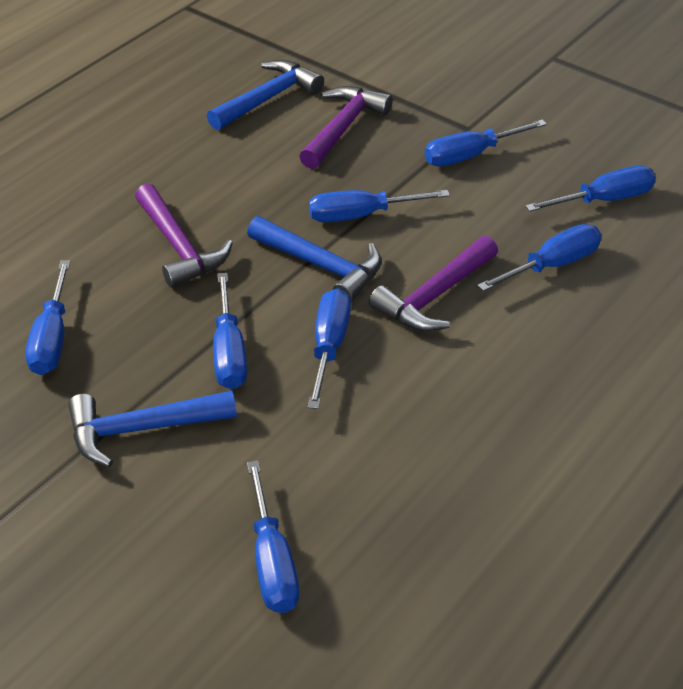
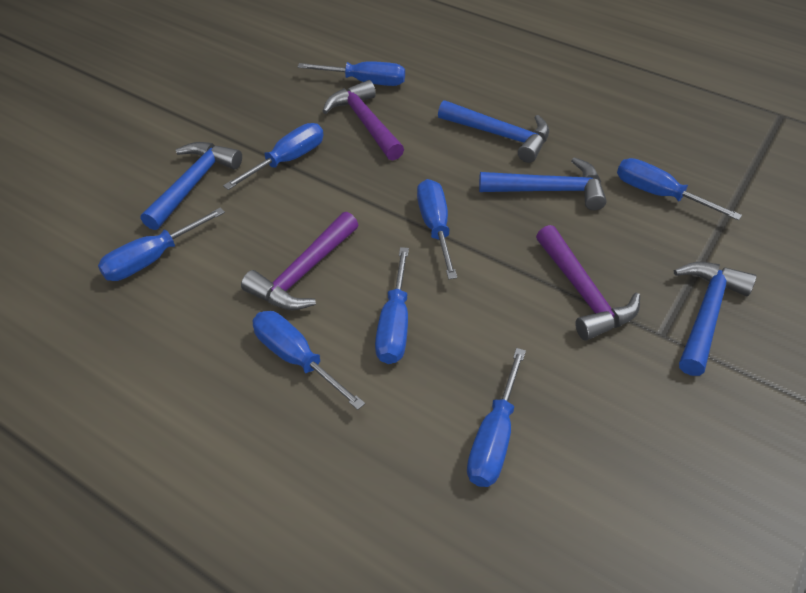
blue hammer: [68,391,237,467] [207,60,324,130] [247,216,382,303] = 3 -> [141,142,242,230] [438,100,549,163] [479,157,607,210] [674,262,756,376] = 4

